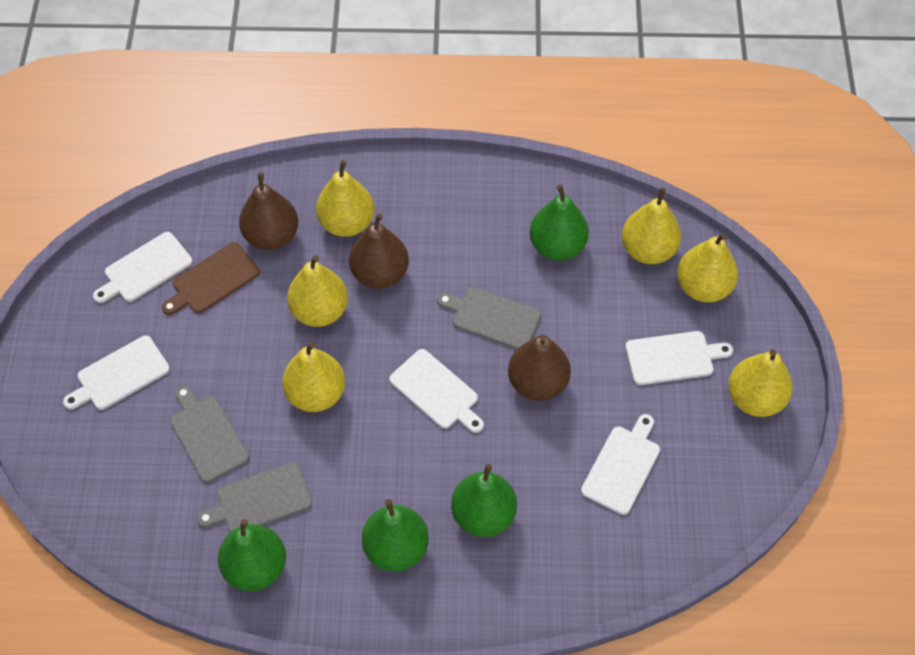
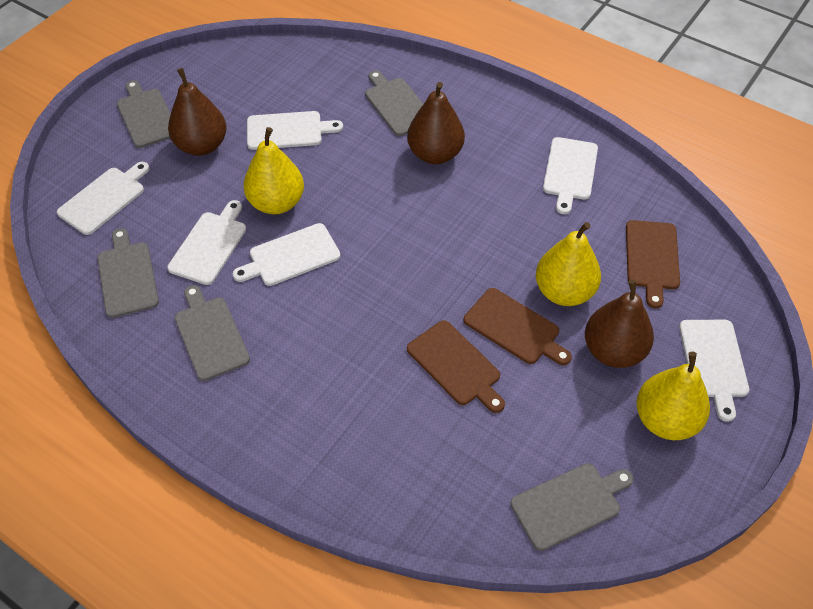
brown cutting board: [162,242,260,315] = 1 -> [407,320,505,413] [464,288,572,365] [626,220,680,309] = 3
green pear: [218,519,286,591] [362,499,429,572] [451,464,517,537] [530,184,589,260] = 4 -> none = 0
grey cutting board: [170,385,249,483] [197,462,312,532] [437,287,541,349] = 3 -> [97,228,159,318] [117,80,171,148] [174,285,250,381] [365,70,423,136] [510,463,633,551] = 5
white cutting board: [63,335,170,410] [93,232,193,303] [389,349,484,433] [581,414,660,515] [625,331,733,385] = 5 -> [57,162,150,235] [167,200,246,285] [233,223,341,286] [247,111,343,150] [543,137,598,214] [679,320,749,422] = 6
yellow pear: [282,342,346,412] [287,255,348,327] [316,160,375,237] [622,187,681,264] [677,233,738,302] [728,349,793,417] = 6 -> [243,127,304,214] [536,222,601,306] [636,351,710,440] = 3

